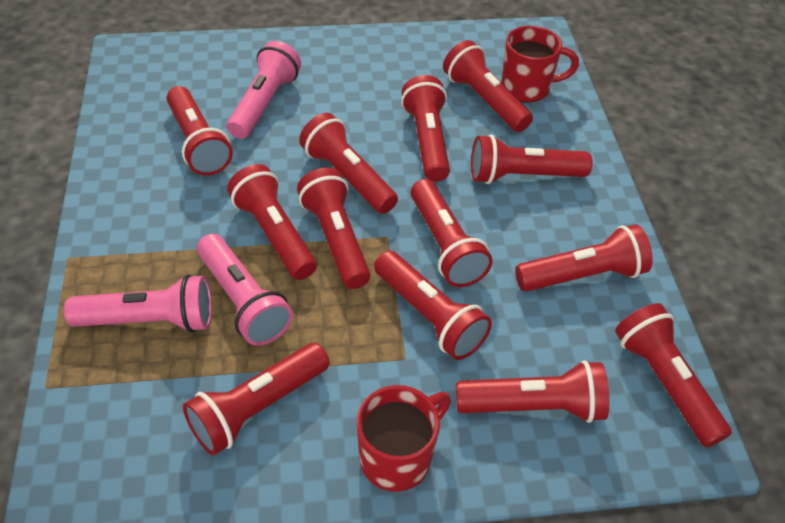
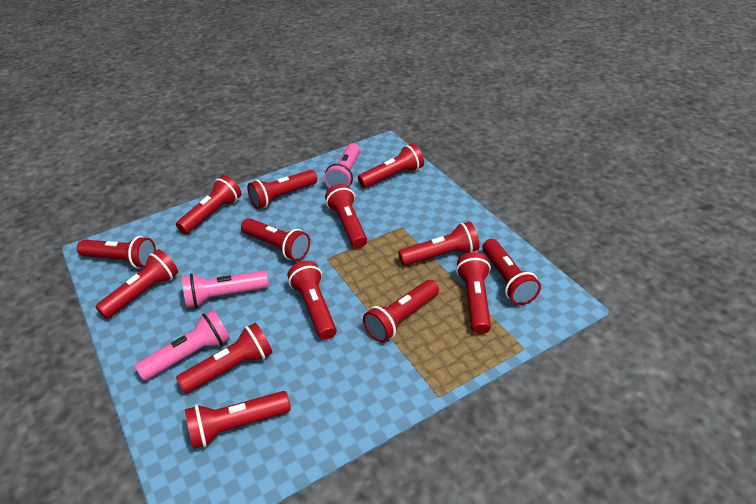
red flashlight: [167,86,233,176] [183,343,330,455] [227,164,317,280] [297,168,370,289] [299,113,398,214] [374,251,492,360] [401,75,450,182] [411,179,493,287] [443,40,533,132] [456,360,609,423] [471,134,592,184] [515,224,653,292] [615,303,732,448] = 13 -> [77,236,156,268] [95,249,178,319] [176,175,241,234] [176,323,273,394] [185,391,291,449] [241,218,310,261] [247,170,317,209] [288,261,337,340] [325,184,367,248] [358,143,424,188] [363,280,439,343] [398,222,479,266] [456,252,491,334] [482,239,541,305] = 14
red mug: [356,385,451,492] [501,26,579,103] = 2 -> none = 0

